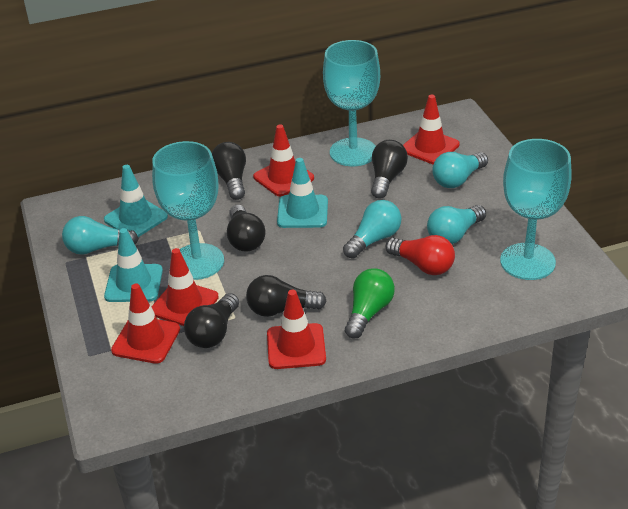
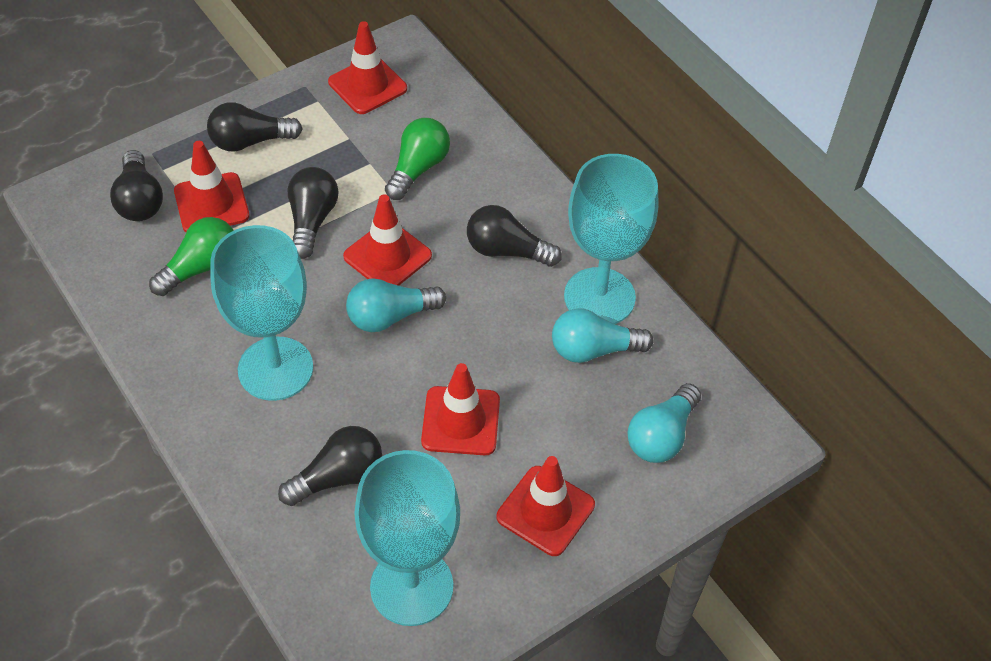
green light bulb: [345,268,395,339] = 1 -> [149,217,234,296] [385,118,450,200] = 2
red light bulb: [386,235,455,275] = 1 -> none = 0
turquoise light bulb: [62,216,139,255] [343,200,401,258] [427,205,486,244] [432,152,488,188] = 4 -> [346,278,446,332] [552,308,654,363] [627,383,701,463] = 3
turquoise traffic cone: [104,165,168,237] [104,228,163,302] [277,158,328,228] = 3 -> none = 0

